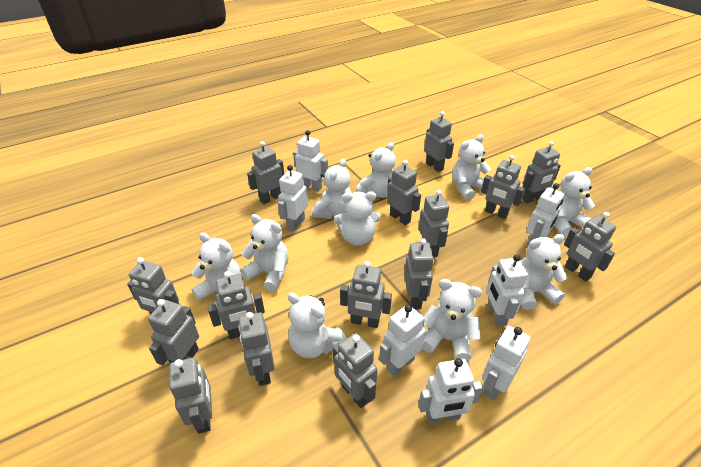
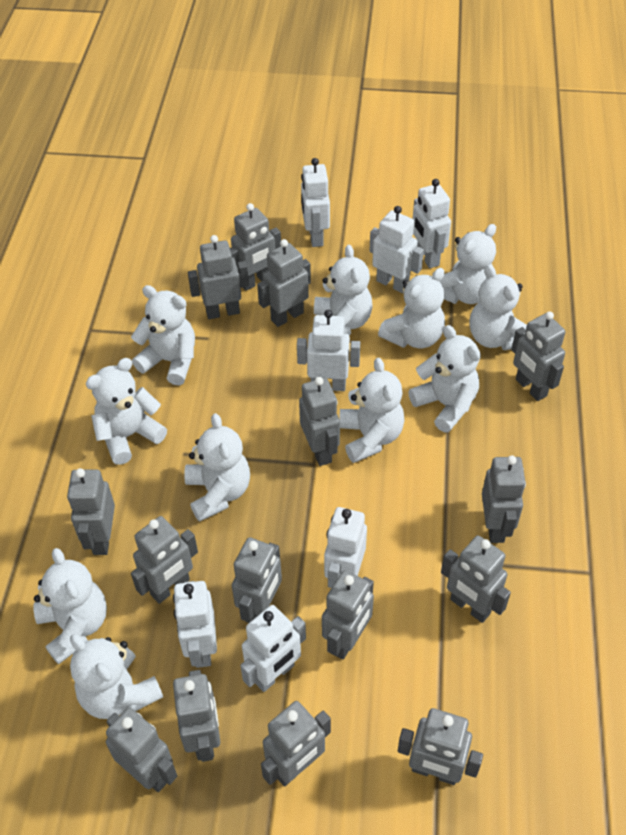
white teddy bear: [191,232,242,310] [241,214,289,291] [287,292,346,359] [312,158,352,219] [334,191,381,246] [356,142,396,198] [423,279,482,361] [452,134,491,200] [521,234,568,310] [554,167,595,236] = 10 -> [33,548,107,664] [70,634,163,719] [86,358,167,465] [131,285,195,386] [184,413,250,522] [314,245,373,336] [339,358,405,463] [378,268,445,349] [408,325,481,433] [440,224,496,304] [469,264,527,351] = 11

